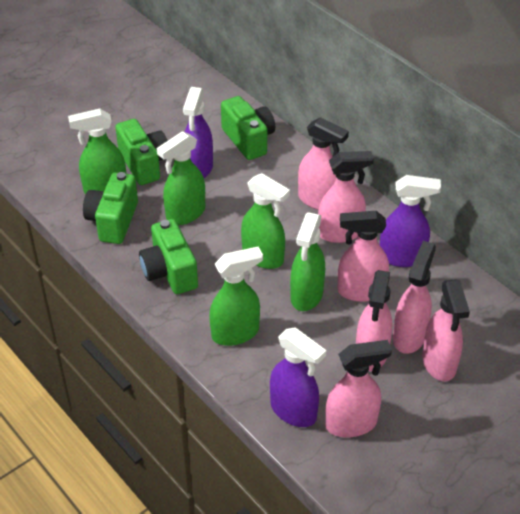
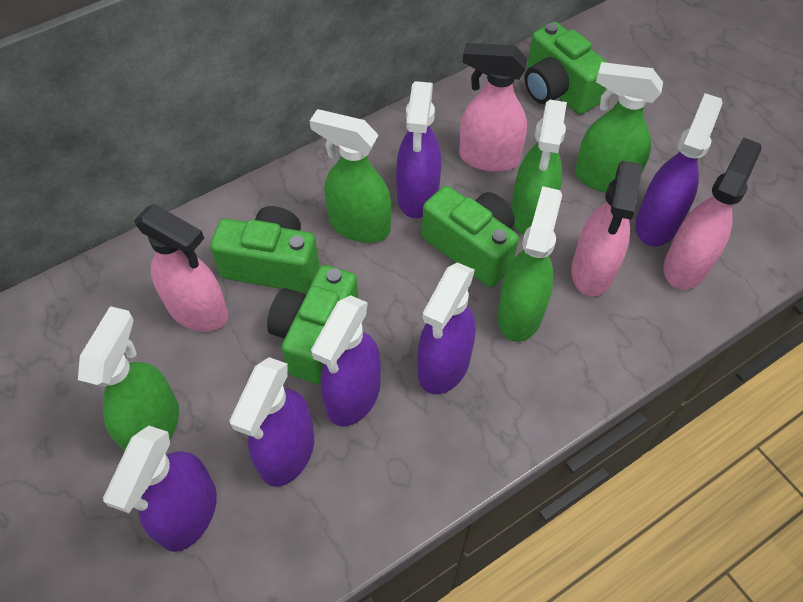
pink spray bottle: [298,117,349,210] [318,151,374,243] [325,340,392,438] [337,211,389,302] [356,270,393,371] [393,241,436,354] [422,279,470,381] = 7 -> [134,204,228,332] [459,43,528,172] [571,161,643,297] [664,137,762,290] = 4
purple spray bottle: [183,87,213,178] [270,327,326,427] [380,175,441,267] = 3 -> [103,426,217,552] [229,357,314,487] [311,295,381,427] [396,81,441,218] [418,262,475,394] [635,93,723,246] = 6

